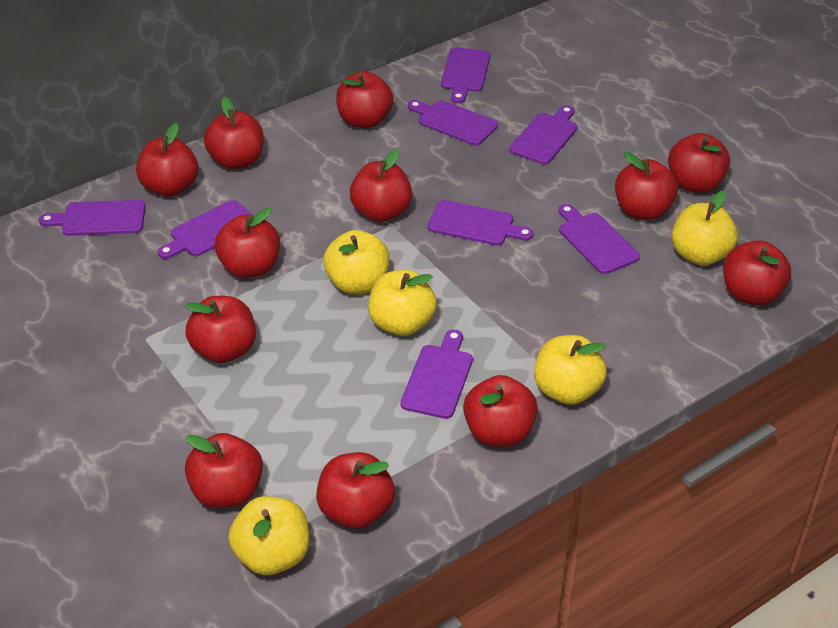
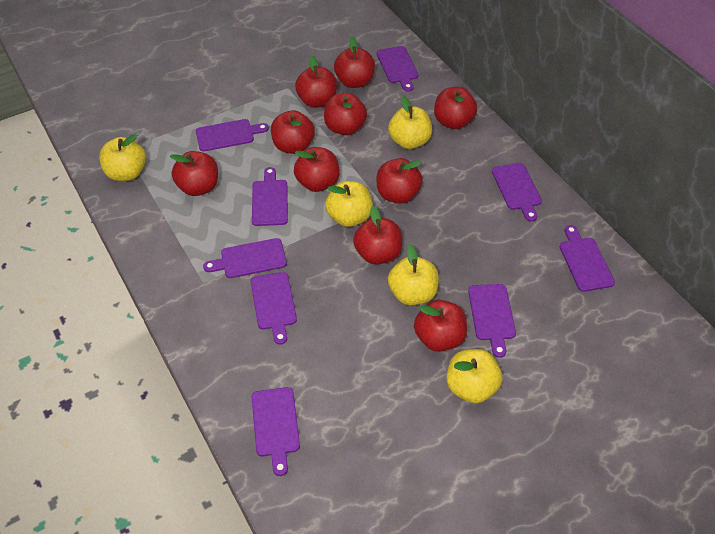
purple cutting board: [39,200,146,236] [158,200,254,259] [401,330,473,419] [408,100,498,146] [427,200,534,246] [441,47,490,103] [509,105,578,164] [559,204,640,274] = 8 -> [196,119,269,151] [203,238,287,278] [250,272,297,345] [252,167,288,226] [252,387,300,476] [377,46,418,92] [468,284,516,358] [492,163,542,222] [560,225,615,292] = 9
red apple: [136,123,198,197] [185,296,256,363] [185,433,263,508] [204,97,264,169] [215,207,280,278] [316,452,395,529] [336,72,393,128] [350,149,412,222] [463,375,538,447] [615,152,678,220] [668,133,730,193] [723,241,791,305] = 12 -> [170,151,218,196] [271,110,315,154] [294,147,340,192] [295,56,337,108] [324,92,367,135] [334,37,375,88] [353,206,402,265] [376,158,423,204] [414,300,467,352] [434,87,477,129] = 10

